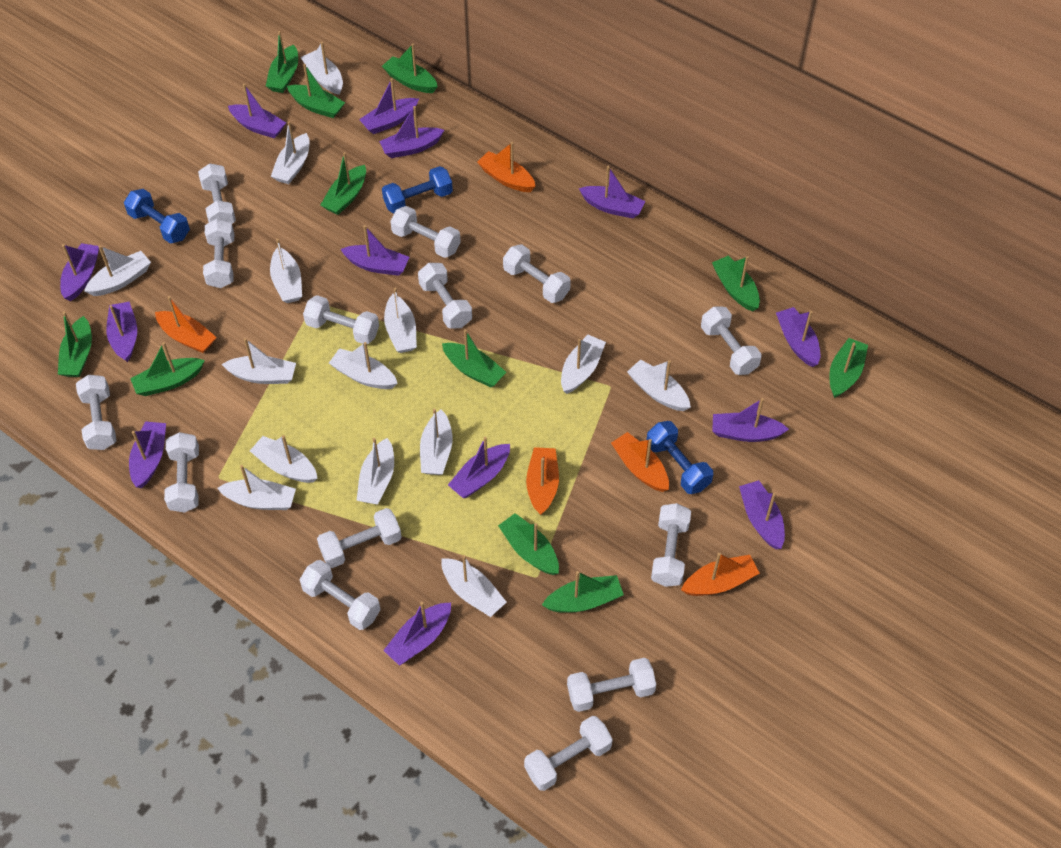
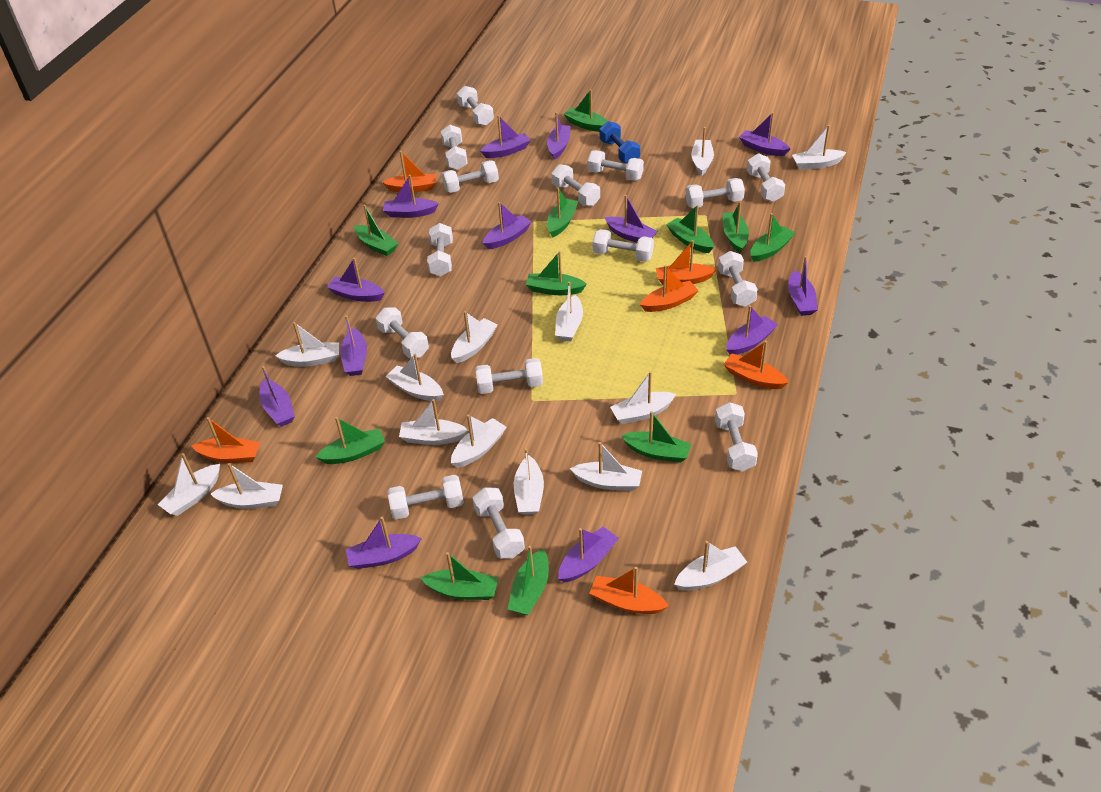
blue dumbbell: [124,189,190,243] [382,166,453,213] [646,421,713,494] = 3 -> [600,121,640,163] = 1
orange boat: [155,296,217,353] [477,142,536,192] [526,447,559,515] [611,432,669,492] [681,553,760,596] = 5 -> [192,417,260,463] [382,151,436,193] [589,567,669,614] [640,265,699,312] [656,240,717,284] [723,341,789,389] = 6
white dumbbell: [76,375,117,450] [164,432,199,513] [198,163,236,224] [203,218,234,288] [299,560,381,630] [303,295,379,344] [317,508,402,568] [390,206,461,258] [418,263,472,329] [503,244,571,303] [524,716,613,791] [567,658,656,712] [651,503,691,587] [701,307,762,375] = 14 -> [376,307,429,358] [387,475,464,519] [427,223,453,276] [441,125,468,170] [442,160,499,193] [457,86,494,126] [473,487,525,559] [475,358,543,394] [551,164,600,206] [587,150,644,181] [593,229,654,262] [685,178,745,208] [715,402,758,471] [718,251,758,307] [747,153,785,202] = 15

